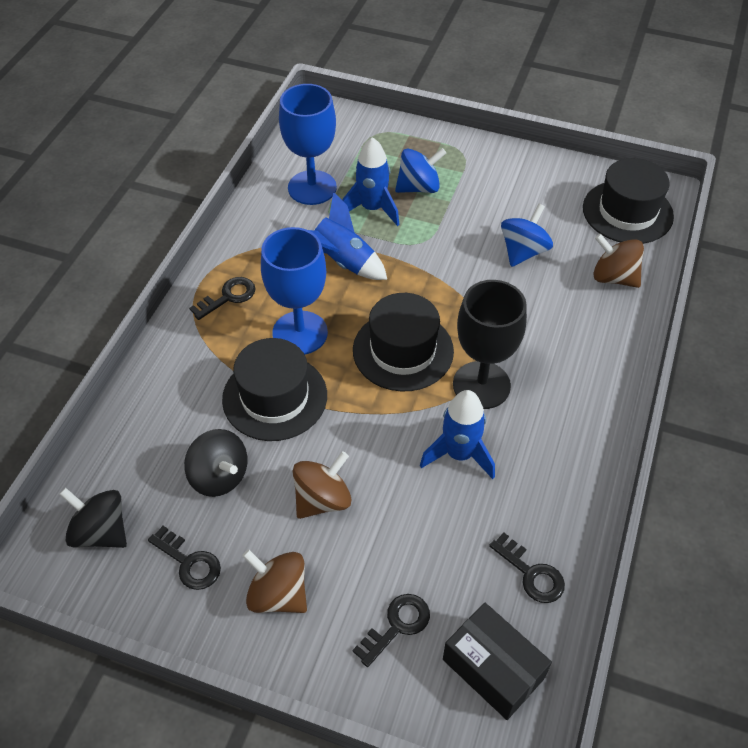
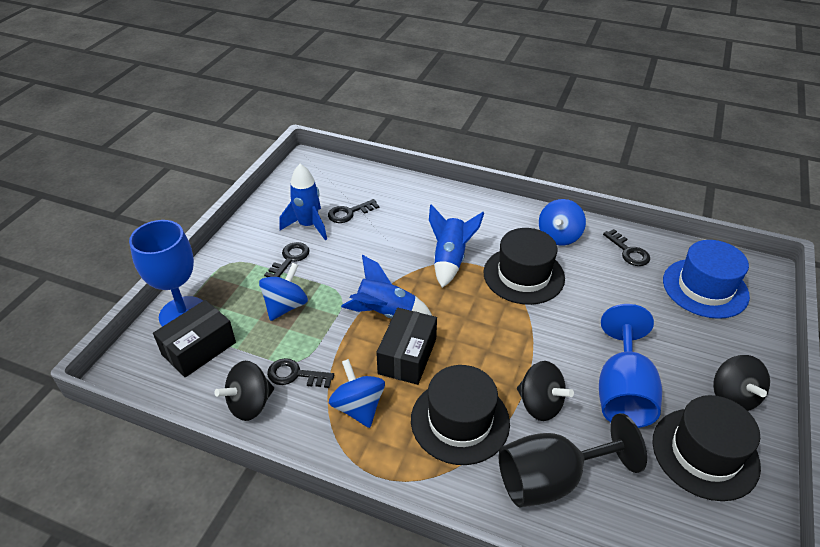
black box: [443,603,552,720] = 1 -> [153,300,236,377] [376,308,437,385] = 2
black spinning top: [59,488,127,548] [184,429,247,497] = 2 -> [214,361,274,421] [517,361,574,421] [713,355,770,411] = 3
blue hat: none = 0 -> [663,240,750,319] = 1
blue spinning top: [395,148,446,193] [501,204,553,267] = 2 -> [259,263,308,321] [329,359,385,428] [539,199,586,246] = 3
brown spinning top: [242,549,307,613] [293,451,351,519] [594,234,644,288] = 3 -> none = 0

